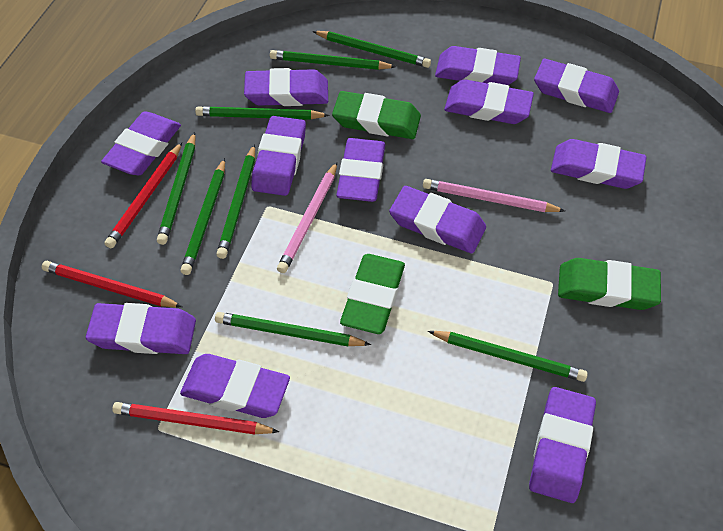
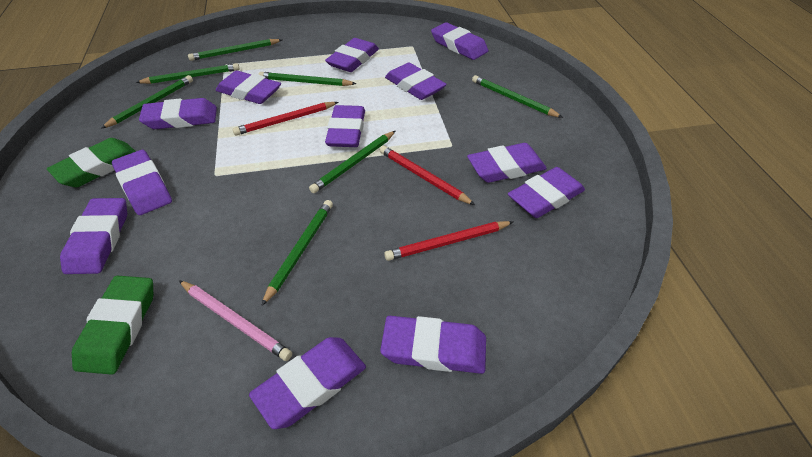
green eraser: [332,91,421,139] [340,254,405,334] [558,258,661,310] = 3 -> [47,138,136,187] [72,276,153,375] = 2
green pencil: [157,132,195,245] [180,158,225,275] [195,106,330,120] [215,312,371,346] [216,144,255,259] [270,50,396,70] [312,31,431,68] [428,331,588,382] = 8 -> [101,75,193,129] [136,63,240,84] [188,39,282,61] [258,72,356,86] [261,200,333,306] [309,131,395,193] [472,75,563,118] = 7
pink pencil: [277,162,337,273] [423,179,565,212] = 2 -> [179,280,292,361] = 1

